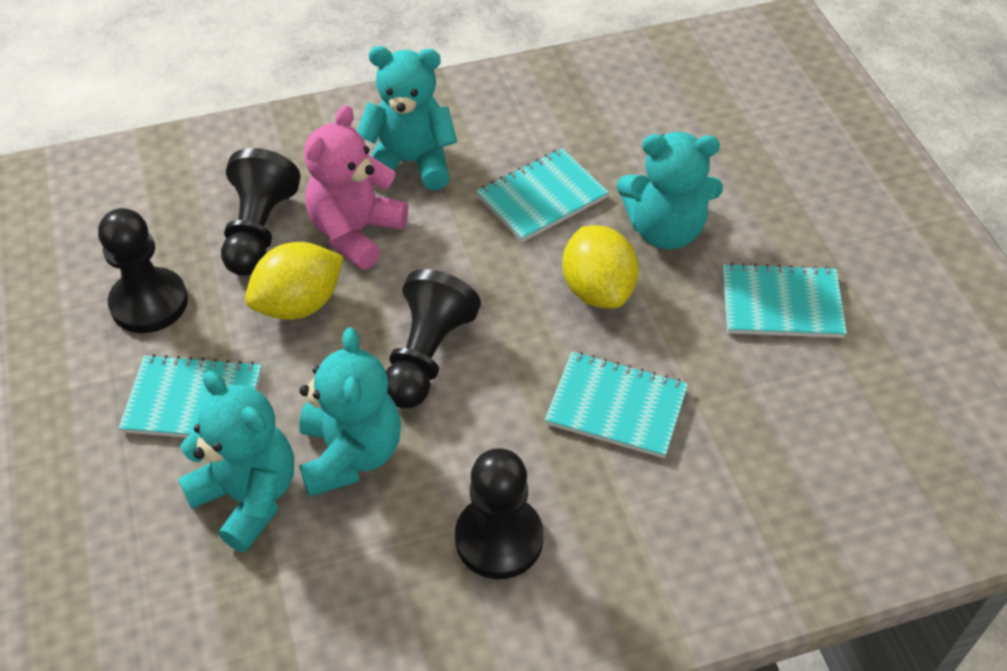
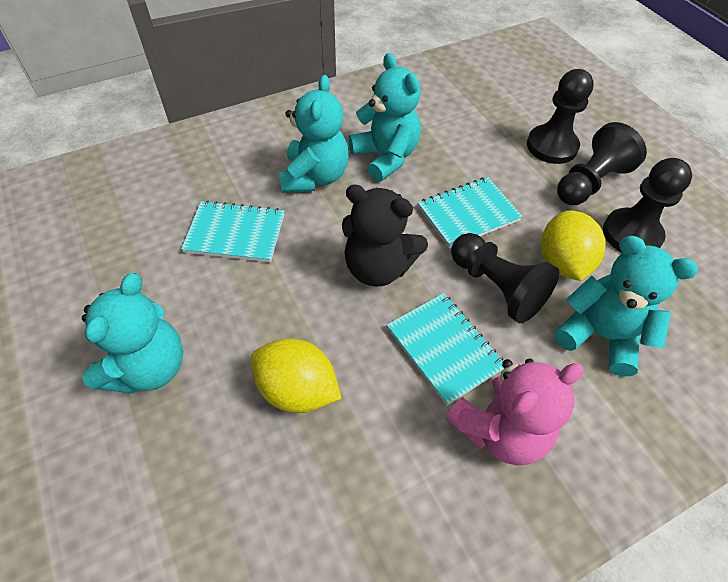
black teddy bear: none = 0 -> [342,185,428,287] = 1
turquoise notebook: [119,354,262,438] [476,148,609,242] [545,352,688,458] [722,263,847,338] = 4 -> [181,201,284,262] [387,293,504,406] [418,177,523,248] = 3

